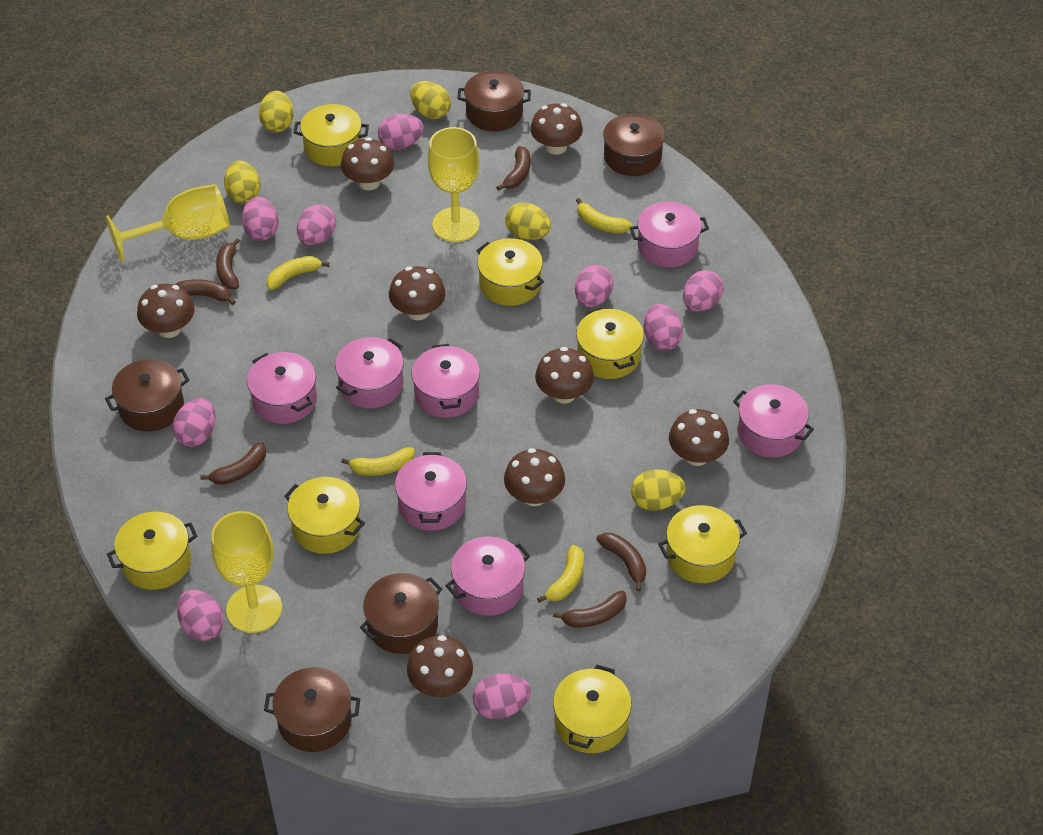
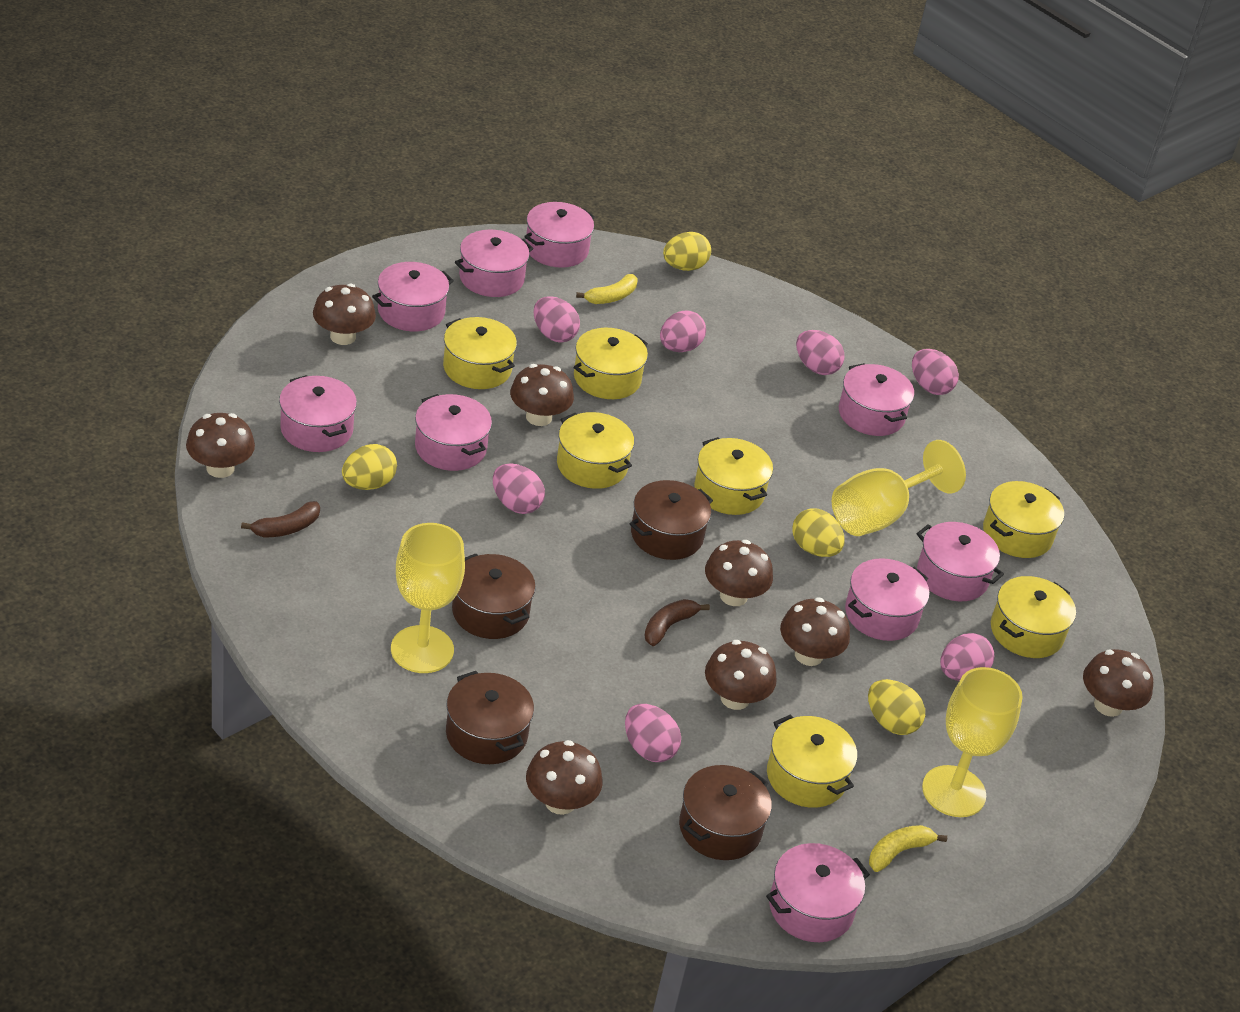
brown banana: [174,279,236,305] [200,442,266,485] [216,238,240,289] [496,146,530,191] [553,591,627,628] [596,533,646,591] = 6 -> [241,501,320,538] [644,599,710,646] = 2
brown pot: [105,359,189,431] [264,667,360,752] [360,573,442,654] [457,70,531,131] [603,113,665,176] = 5 -> [446,671,534,764] [452,554,536,639] [630,480,713,560] [679,765,772,860] = 4
pink egg: [173,398,215,447] [177,589,224,641] [242,197,278,241] [297,204,336,245] [378,114,424,150] [473,674,531,719] [575,265,614,307] [644,304,683,351] [683,270,723,312] = 9 -> [493,463,545,514] [534,296,580,343] [625,704,681,762] [660,310,706,352] [796,330,845,375] [912,349,959,395] [940,633,995,681] = 7
pink pot: [247,352,317,424] [335,337,404,408] [395,452,467,531] [412,344,480,418] [445,536,530,616] [630,201,709,268] [733,384,814,458] = 7 -> [279,375,357,452] [372,262,454,331] [415,394,492,471] [455,230,534,297] [524,202,595,268] [766,843,870,942] [839,363,914,436] [845,558,929,641] [917,522,1004,601] = 9
yellow banana: [266,256,329,290] [341,447,414,476] [537,545,584,603] [576,198,632,233] = 4 -> [576,274,638,304] [869,825,947,872] = 2
yellow egg: [224,161,260,204] [259,91,294,132] [410,81,451,119] [505,202,551,240] [631,470,686,511] = 5 -> [342,444,397,490] [663,232,711,271] [792,508,845,557] [868,679,925,735] = 4

